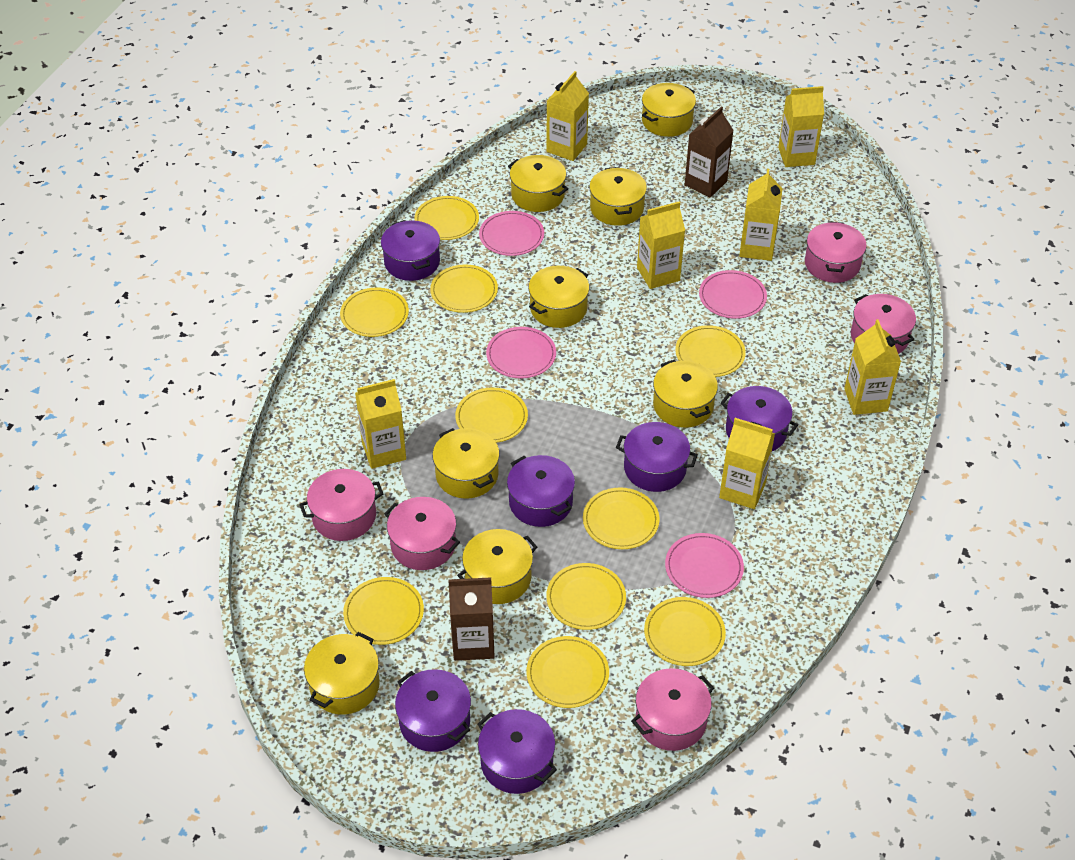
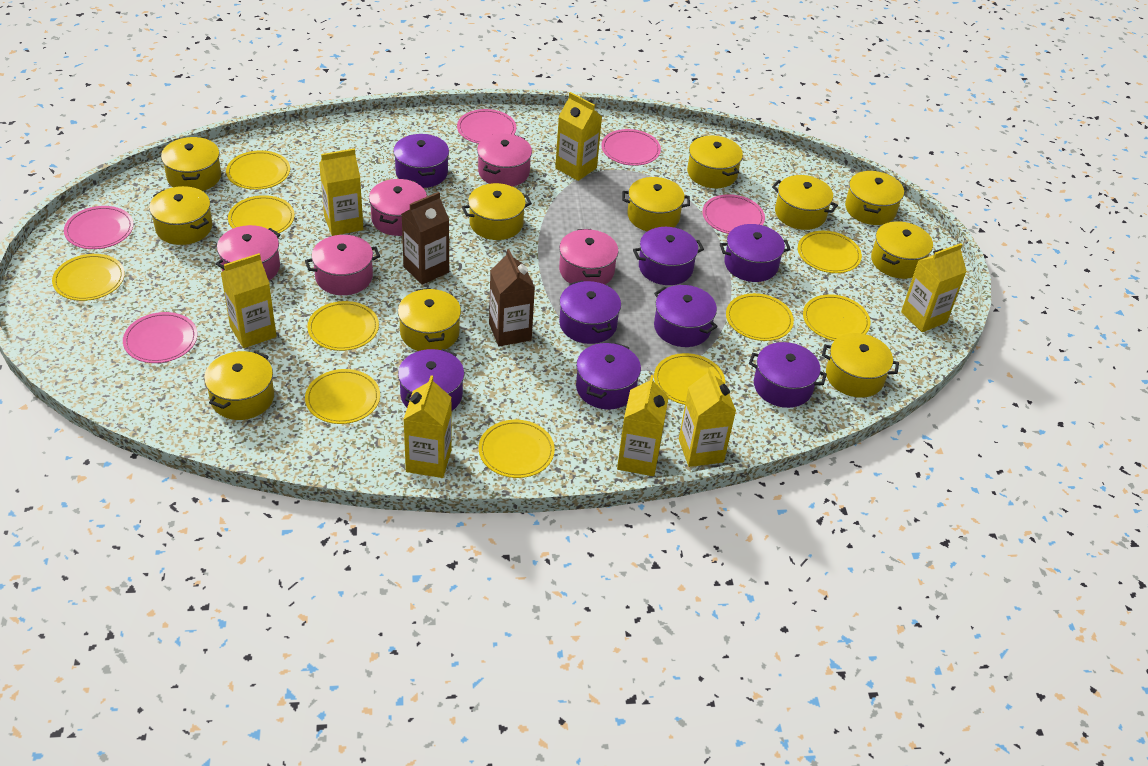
pink plate: [479,211,544,256] [486,327,556,378] [665,533,744,598] [699,270,767,319] = 4 -> [64,206,133,249] [123,312,197,363] [457,109,516,144] [601,129,661,166] [703,194,765,234] = 5
purple pot: [381,220,440,281] [395,669,471,752] [477,709,557,794] [507,455,575,527] [616,422,698,492] [721,386,798,451] = 6 -> [393,134,449,188] [398,349,464,411] [559,280,621,344] [576,343,641,409] [633,227,704,285] [654,285,718,347] [720,224,791,282] [749,342,827,408] = 8
yellow pot: [304,632,380,714] [433,428,500,499] [457,529,537,604] [508,155,569,212] [528,266,589,328] [589,167,647,226] [642,83,696,137] [653,359,718,428] = 8 -> [149,186,212,245] [161,137,221,191] [204,351,274,420] [398,288,461,351] [462,183,532,240] [622,177,690,231] [687,135,743,188] [772,175,838,230] [822,333,899,398] [845,171,904,225] [871,221,933,279] = 11

